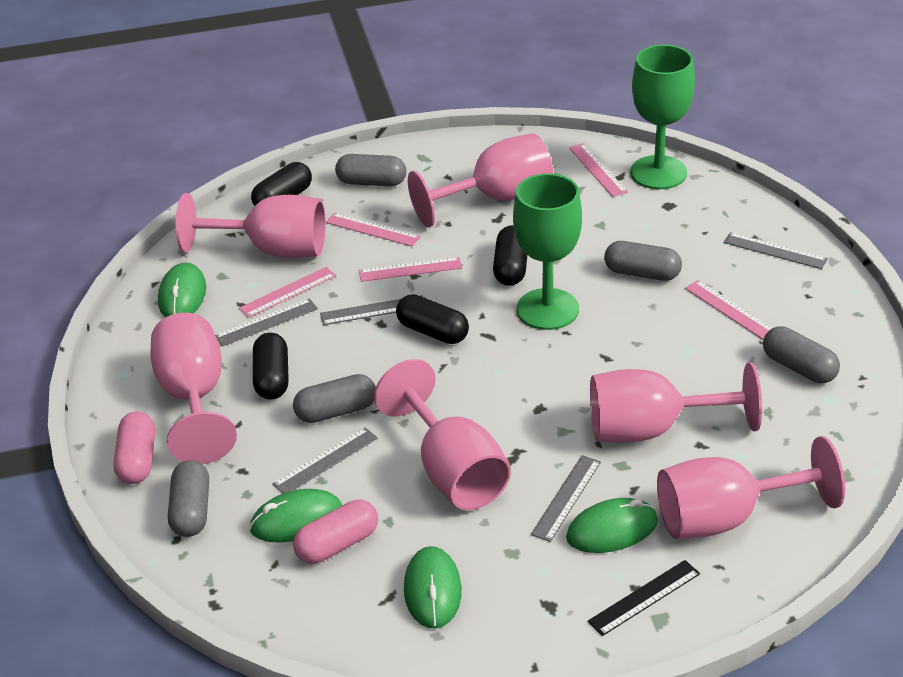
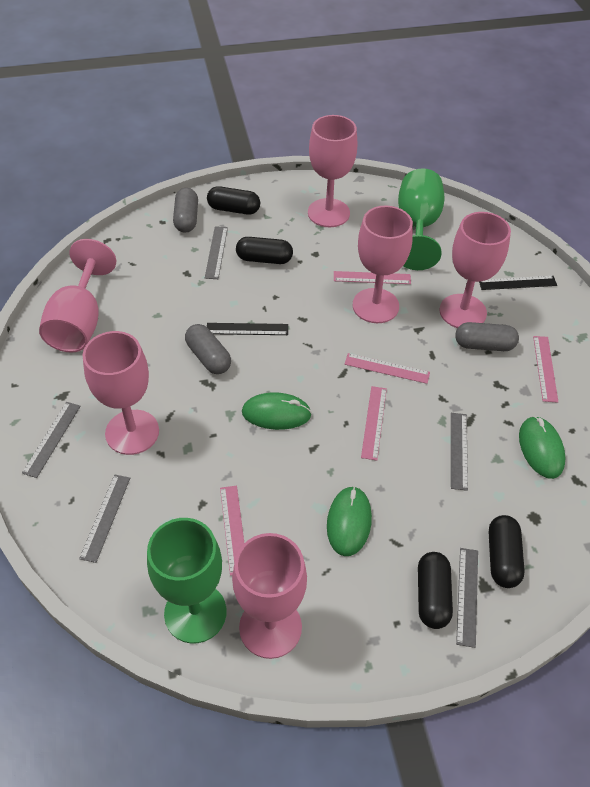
black ruler: [588,560,700,636] = 1 -> [207,323,288,335] [479,276,557,290] = 2
green mouse: [158,263,206,317] [249,489,342,543] [404,546,462,628] [566,498,658,553] = 4 -> [242,393,312,430] [327,486,372,556] [519,416,565,479] = 3
grey capsule: [168,460,209,537] [293,374,376,423] [335,154,406,186] [604,241,682,281] [763,326,840,383] = 5 -> [173,188,198,233] [185,324,231,374] [455,322,519,351] = 3
pink capsule: [114,412,155,484] [293,500,378,564] = 2 -> none = 0

